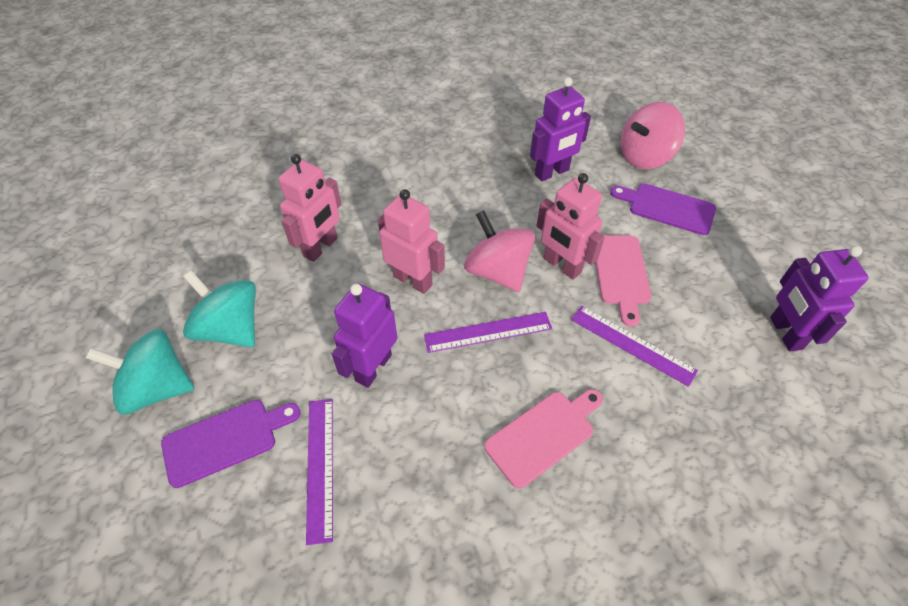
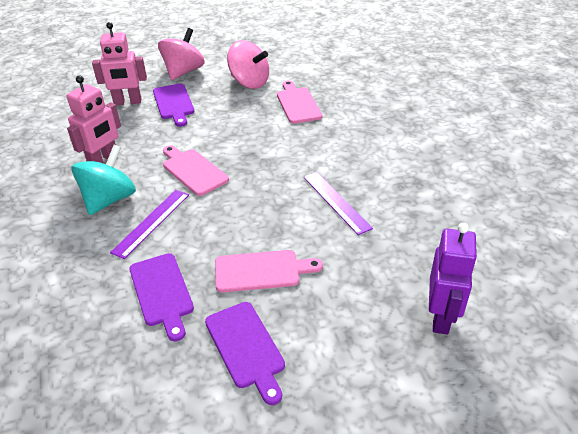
pink cutting board: [484,389,603,489] [595,235,651,327] = 2 -> [163,145,229,196] [215,250,323,292] [277,81,322,124] = 3
pink robot: [278,154,341,262] [378,189,445,294] [536,173,605,280] = 3 -> [67,76,121,164] [92,22,147,105] = 2
purple cutting board: [161,400,300,488] [610,183,716,235] = 2 -> [129,253,194,341] [153,83,194,127] [205,302,285,405] = 3
purple robot: [332,283,398,388] [530,77,591,181] [770,245,869,351] = 3 -> [429,223,477,334] = 1
purple ruler: [306,399,333,545] [424,312,552,353] [571,306,698,387] = 3 -> [110,190,189,259] [304,172,373,235] = 2
turquoise spinning top: [86,329,194,415] [183,270,256,347] = 2 -> [72,145,136,215] = 1

